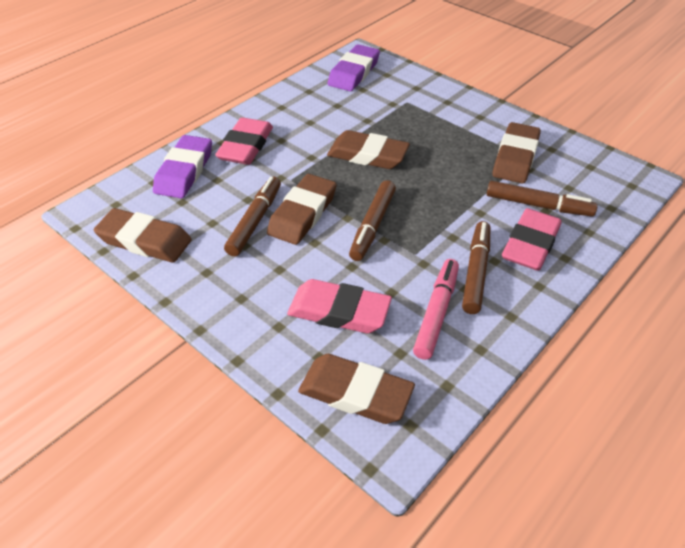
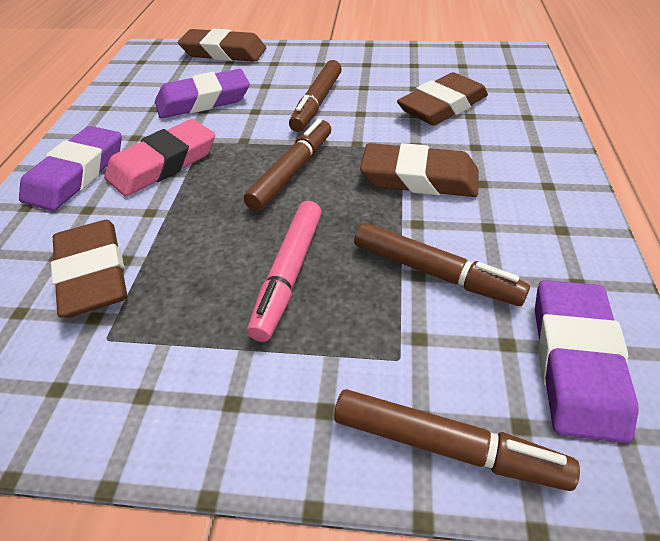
brown eraser: [94,208,192,263] [267,174,337,245] [298,354,415,424] [327,130,410,169] [492,122,541,183] = 5 -> [51,220,127,318] [178,29,266,62] [360,143,478,197] [397,72,488,126] = 4
pink eraser: [215,118,273,165] [287,279,392,333] [502,208,562,271] = 3 -> [104,119,215,197] = 1
purple eraser: [153,135,212,198] [327,44,380,91] = 2 -> [19,126,122,211] [155,69,250,118] [535,280,639,443] = 3

